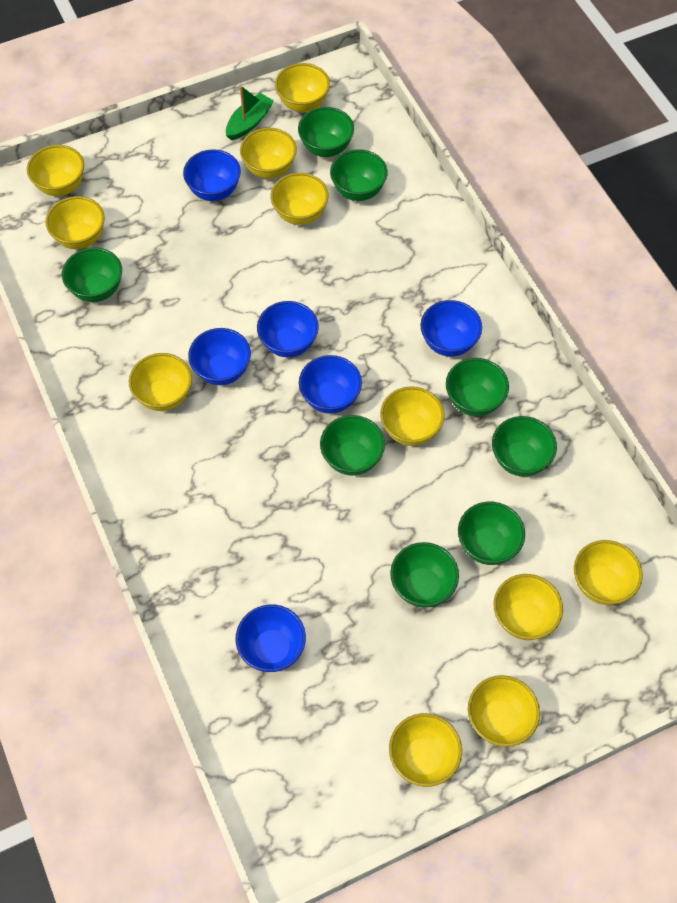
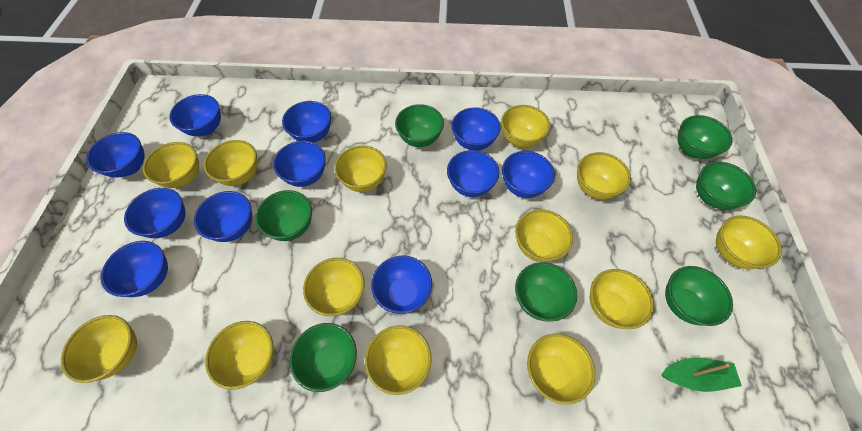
blue bowl: [183,149,241,201] [188,328,251,385] [235,605,306,672] [257,301,319,357] [299,355,362,414] [420,300,482,357] = 6 -> [86,132,145,178] [101,241,168,297] [124,188,185,238] [169,94,221,136] [194,191,252,242] [273,141,326,187] [282,101,331,143] [371,256,432,314] [447,150,499,197] [451,107,501,150] [502,151,555,198] = 11
green bowl: [62,247,122,302] [298,107,354,157] [320,415,385,476] [330,149,388,201] [390,542,459,608] [446,358,509,416] [458,502,525,565] [492,416,557,477] = 8 -> [255,190,312,241] [290,323,357,392] [395,104,444,147] [515,262,577,322] [665,266,733,326] [678,115,732,159] [696,162,756,210] = 7
yellow bowl: [27,145,84,196] [45,196,105,249] [129,353,192,411] [240,128,297,179] [270,173,328,225] [275,63,330,112] [380,386,444,446] [389,713,462,787] [468,675,540,747] [493,574,563,640] [574,540,643,605] = 11 -> [61,315,137,383] [143,142,199,188] [204,140,258,186] [205,321,274,390] [303,258,365,316] [334,145,387,192] [365,325,432,395] [501,105,550,148] [515,209,573,262] [527,334,595,405] [577,152,631,199] [590,269,654,329] [716,216,782,269] = 13

